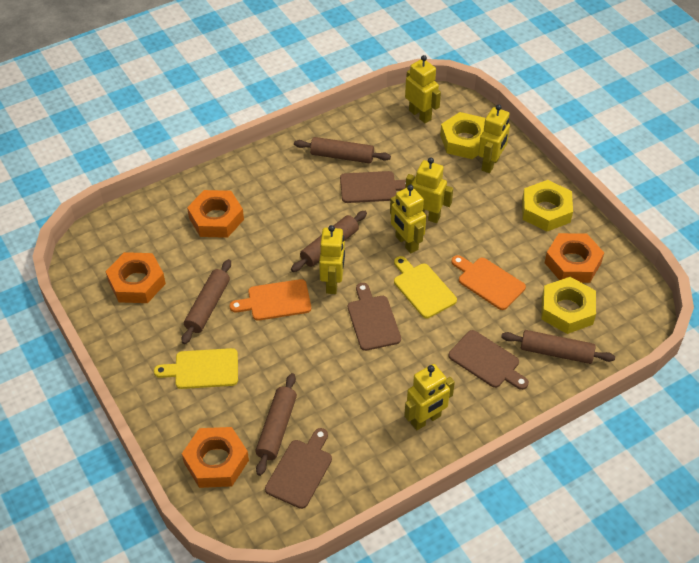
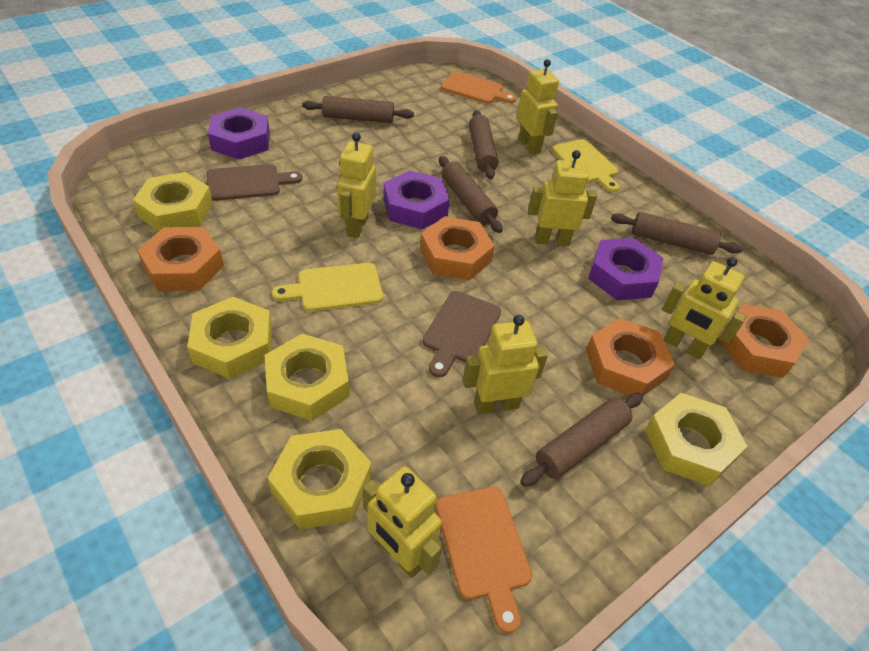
brown cutting board: [265,428,332,509] [340,171,406,203] [348,283,401,351] [448,330,529,390] = 4 -> [207,164,302,201] [423,291,501,377] = 2
purple nut: none = 0 -> [208,107,270,160] [383,170,450,230] [588,238,663,300] = 3
yellow nut: [440,112,485,159] [522,180,573,231] [541,277,596,334] = 3 -> [133,172,213,231] [187,297,272,379] [265,333,349,421] [268,429,372,529] [645,393,748,486] = 5

